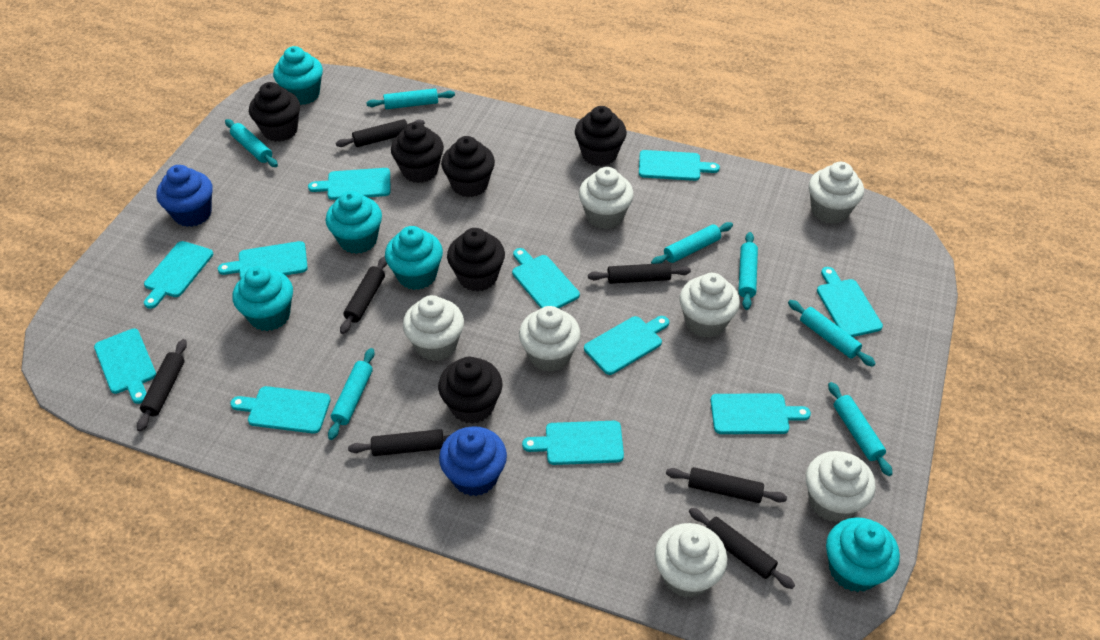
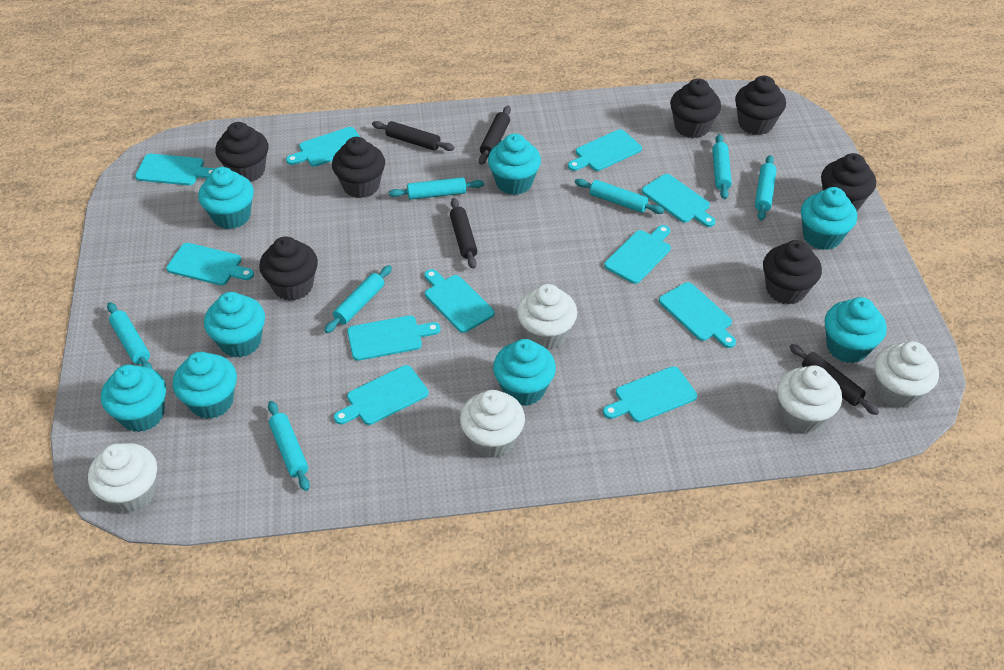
black cupcake: [249,82,300,142] [391,122,444,183] [438,357,502,424] [441,136,495,197] [447,228,505,292] [575,106,627,166] = 6 -> [215,122,268,182] [259,236,318,301] [332,137,385,198] [670,78,721,138] [735,75,786,135] [763,240,822,305] [821,153,876,211] = 7
black rolling pin: [137,339,187,432] [336,119,425,147] [340,256,387,334] [348,429,450,456] [588,263,691,284] [666,467,787,503] [689,508,795,589] = 7 -> [372,121,454,151] [450,198,477,269] [479,106,511,165] [790,344,879,415] = 4
blue cupcake: [156,165,213,227] [439,426,507,496] = 2 -> none = 0
turquoise cupcake: [233,266,293,331] [273,46,323,105] [326,191,382,254] [385,226,443,290] [826,517,900,592] = 5 -> [101,364,166,432] [173,352,237,419] [198,167,254,229] [204,292,265,358] [488,133,541,195] [493,339,556,406] [801,187,857,250] [824,297,887,363] = 8
white cupcake: [403,295,464,361] [519,306,581,372] [579,167,634,229] [655,523,728,598] [680,273,740,338] [806,451,876,522] [809,162,864,224] = 7 -> [88,443,157,513] [460,390,525,458] [517,284,577,350] [777,365,842,433] [874,341,939,408] = 5

